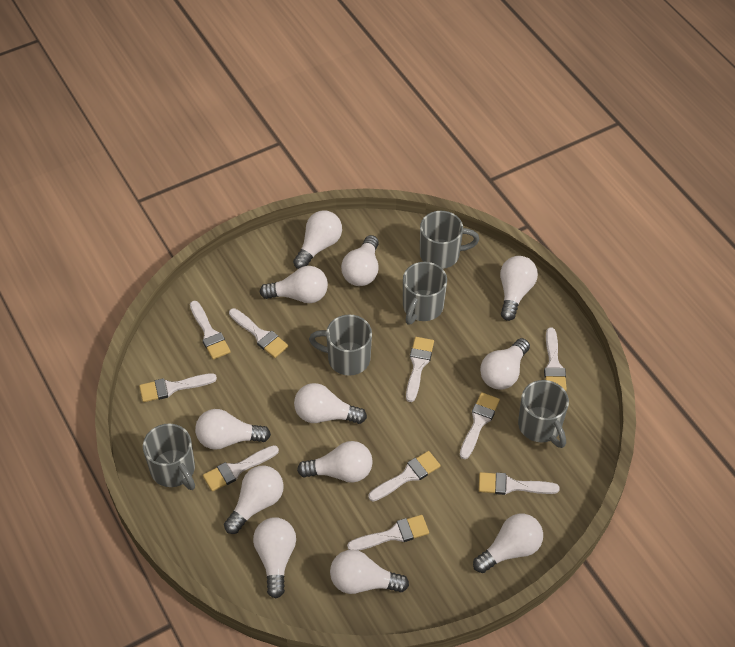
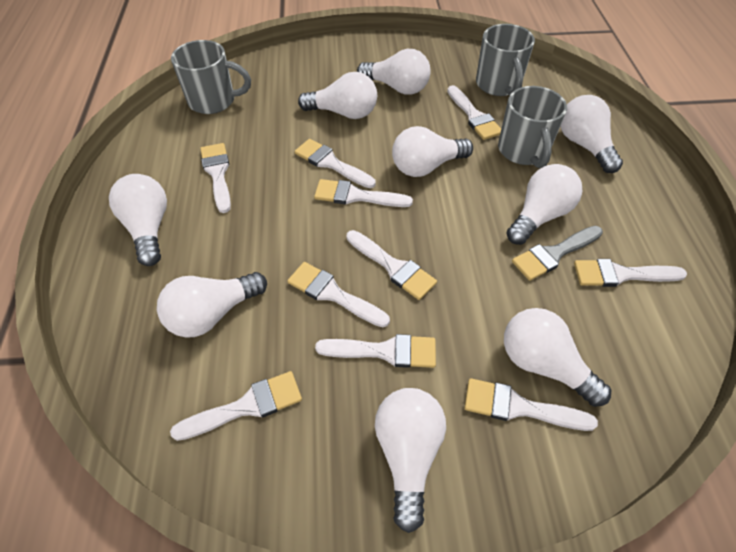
grey brush: none = 0 -> [512,226,603,281] = 1
grey mug: [143,424,195,490] [309,314,372,376] [403,262,447,325] [420,211,479,269] [518,380,569,448] = 5 -> [171,40,251,114] [476,24,535,96] [498,86,567,168] = 3
white light bulb: [195,409,271,450] [224,466,284,534] [253,517,296,598] [259,266,328,303] [293,211,342,269] [294,383,367,424] [297,441,373,483] [330,550,409,594] [341,235,379,286] [473,514,543,573] [480,338,530,390] [500,256,538,321] = 12 -> [109,174,167,266] [157,272,267,338] [298,72,377,119] [357,49,431,94] [375,388,446,533] [392,126,473,177] [504,308,611,407] [506,164,582,245] [561,95,623,173] = 9

